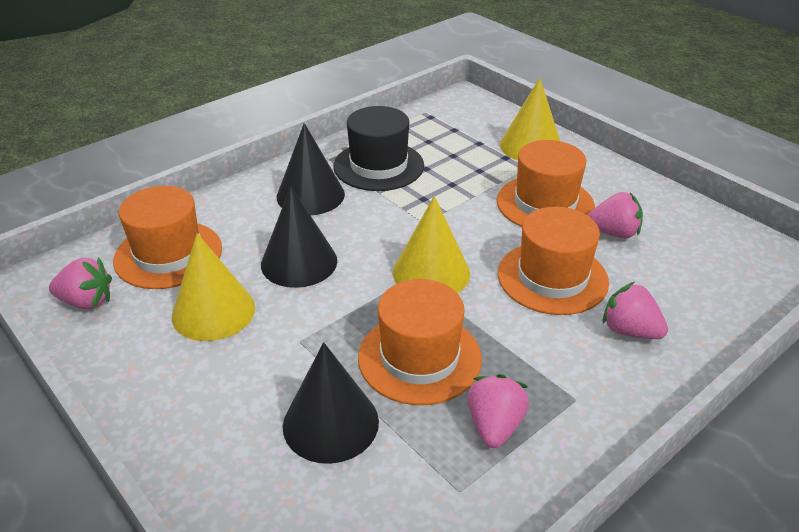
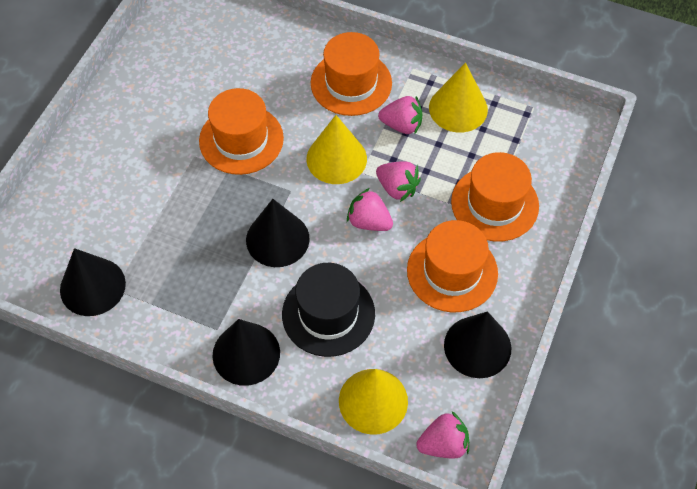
black cone: [261,186,337,288] [277,123,345,215] [283,342,379,464] = 3 -> [60,248,126,316] [212,319,280,386] [246,199,309,267] [444,311,511,378] = 4

